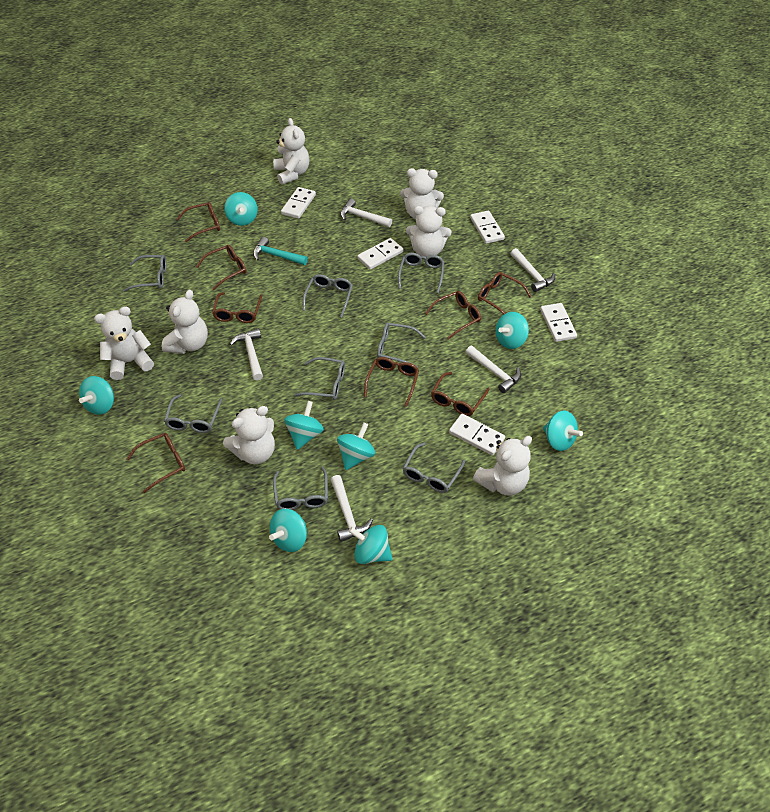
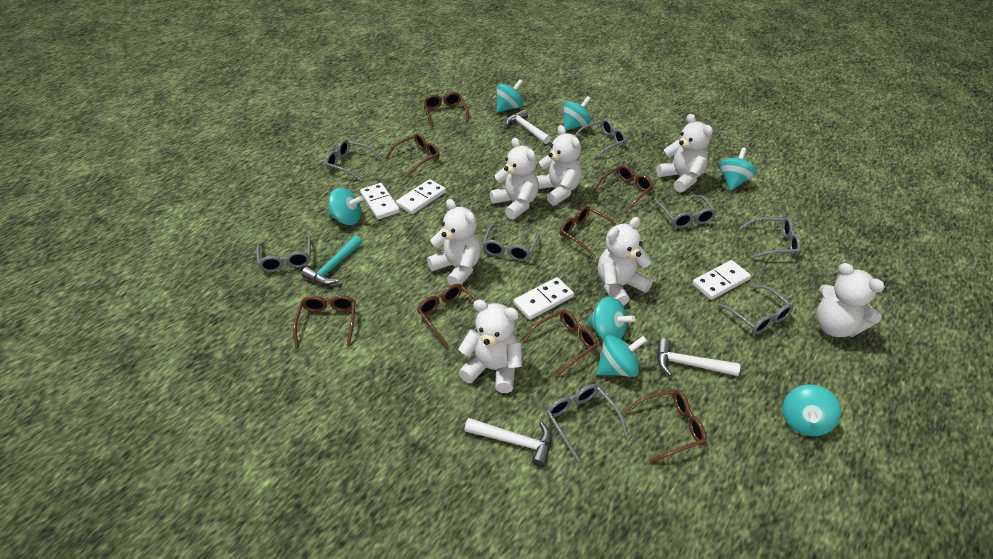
turquoise spinning top: [79,376,114,415] [224,192,258,226] [269,509,307,552] [284,401,324,450] [337,423,375,470] [348,525,393,564] [495,312,529,349] [543,411,583,451] = 8 -> [328,188,363,225] [496,79,523,113] [563,96,591,131] [587,296,635,341] [596,335,647,377] [719,147,757,191] [783,384,841,436] = 7
white domino: [281,187,316,219] [357,238,403,270] [449,414,505,455] [470,211,505,244] [540,303,577,342] = 5 -> [360,183,400,219] [396,179,446,214] [513,277,574,320] [692,260,751,300] = 4
white hammer: [230,328,263,381] [330,475,373,542] [340,198,392,227] [466,346,521,393] [510,248,555,292] = 5 -> [464,418,552,467] [506,110,551,144] [657,338,740,376] = 3

